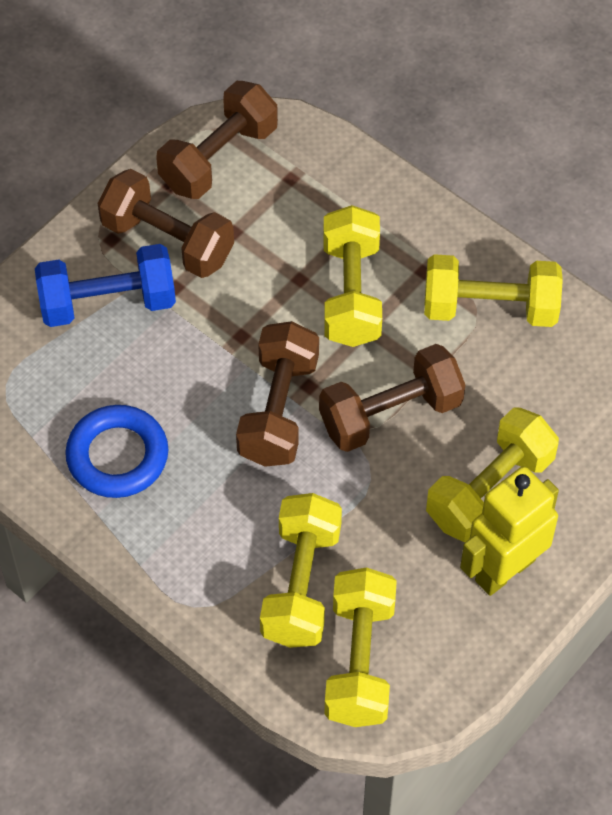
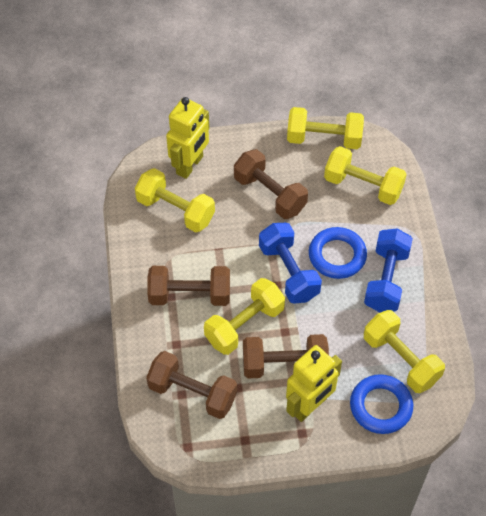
blue dumbbell: [35,244,176,327] = 1 -> [259,223,322,304] [364,228,413,312] = 2
blue ring: [65,405,168,498] = 1 -> [309,227,367,279] [350,374,413,434] = 2
yellow robot: [460,466,559,596] = 1 -> [166,97,209,179] [286,345,342,422] = 2

